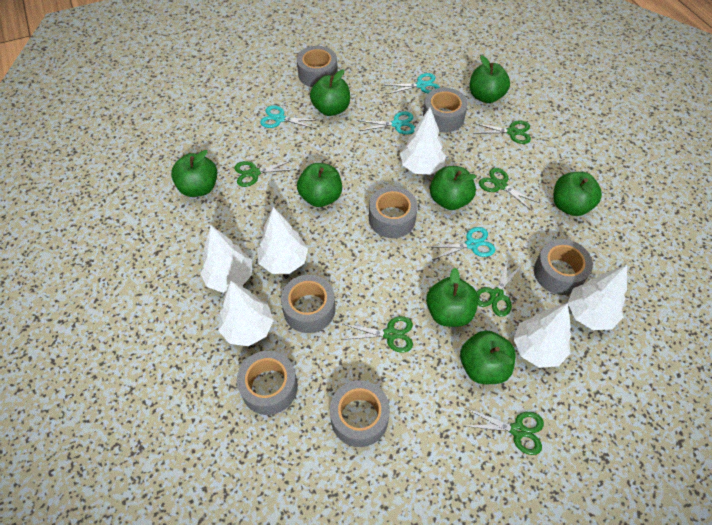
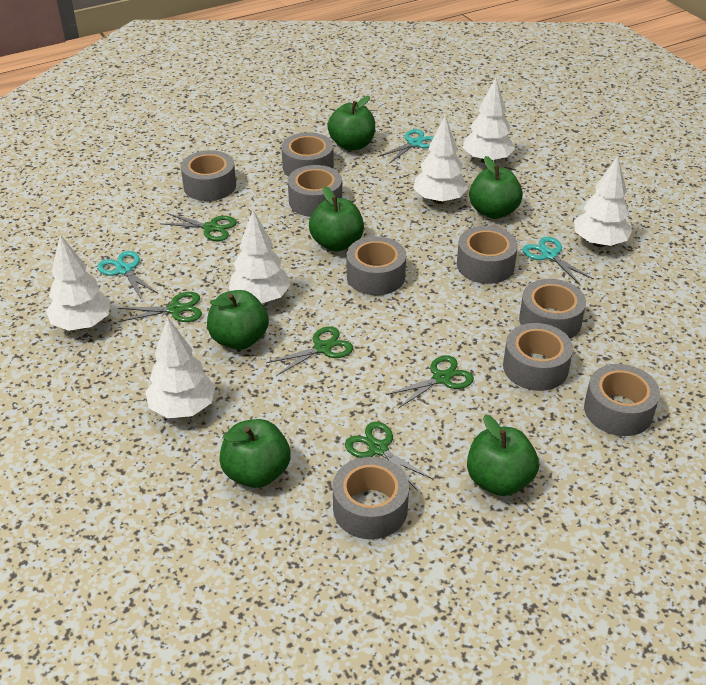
green apple: [171,150,217,197] [297,163,342,207] [310,69,350,116] [426,268,478,327] [430,166,476,210] [460,330,516,384] [470,55,510,103] [553,172,602,216] = 8 -> [207,290,269,350] [219,419,291,488] [309,186,364,252] [327,96,375,151] [467,415,539,496] [469,156,523,219] = 6
green scissors: [234,160,296,187] [341,316,413,353] [466,408,544,455] [473,120,531,144] [477,257,523,317] [479,168,540,211] = 6 -> [118,292,202,322] [160,213,237,241] [266,326,353,376] [345,422,434,491] [386,355,474,408] = 5
grey tape: [237,351,298,415] [281,274,335,333] [297,46,337,87] [330,380,390,447] [369,186,418,238] [423,88,468,132] [534,239,593,295] = 7 -> [181,150,236,201] [281,132,334,177] [288,165,342,217] [333,457,409,539] [347,236,406,295] [457,226,518,284] [503,323,573,391] [519,279,586,339] [584,364,660,436] = 9
turquoise scissors: [260,105,316,129] [359,112,415,135] [386,73,440,94] [428,227,495,260] = 4 -> [97,251,158,299] [378,129,433,164] [522,237,593,285] = 3

